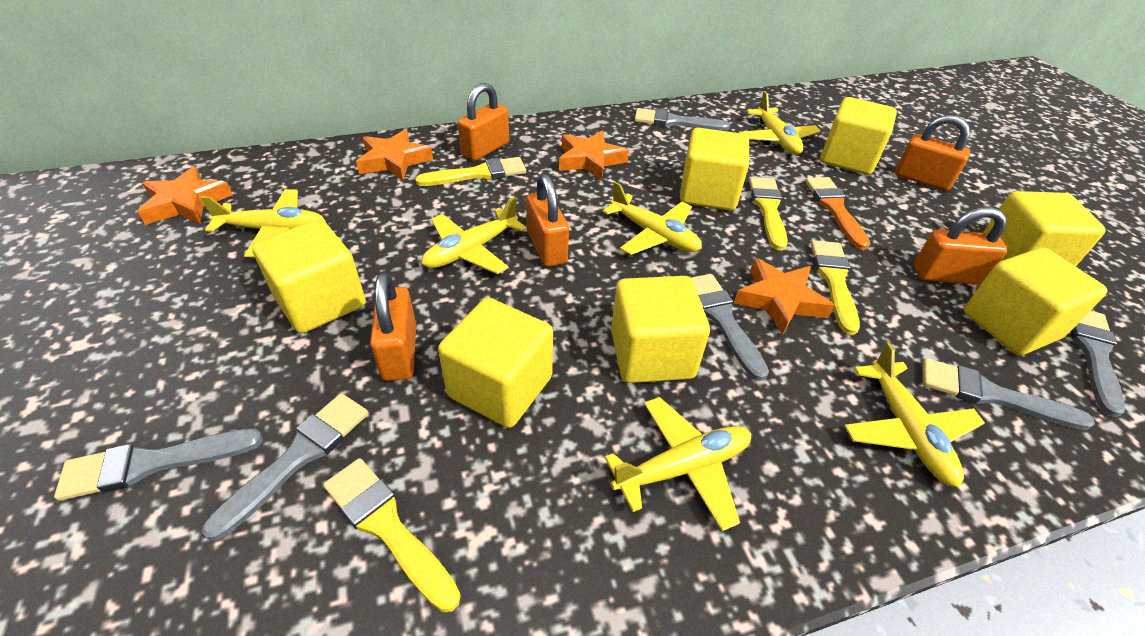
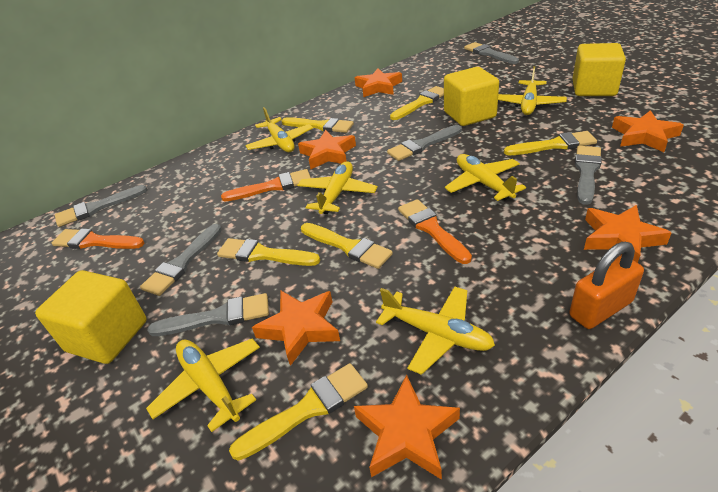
orange brush: [805,177,870,250] = 1 -> [52,228,145,249] [221,169,311,201] [398,199,472,264] = 3
orange padlock: [370,272,416,381] [458,83,509,161] [526,174,569,267] [895,115,970,191] [913,207,1008,285] = 5 -> [569,242,644,329] = 1
orange star: [137,166,233,225] [356,129,433,181] [559,130,629,181] [734,258,835,335] = 4 -> [252,291,340,366] [298,130,356,169] [354,374,460,480] [355,68,402,97] [584,205,672,263] [612,110,684,152] = 6
yellow brush: [323,458,461,612] [415,157,526,186] [749,177,788,250] [811,240,860,335] = 4 -> [217,238,320,266] [229,363,368,461] [281,117,354,133] [301,223,393,269] [390,86,444,120] [504,131,597,155] = 6
yellow cube: [252,219,366,333] [438,298,553,428] [611,276,710,383] [680,128,749,210] [820,97,897,175] [964,248,1107,355] [983,191,1106,266] = 7 -> [35,270,147,364] [444,67,499,126] [572,43,626,96] = 3

